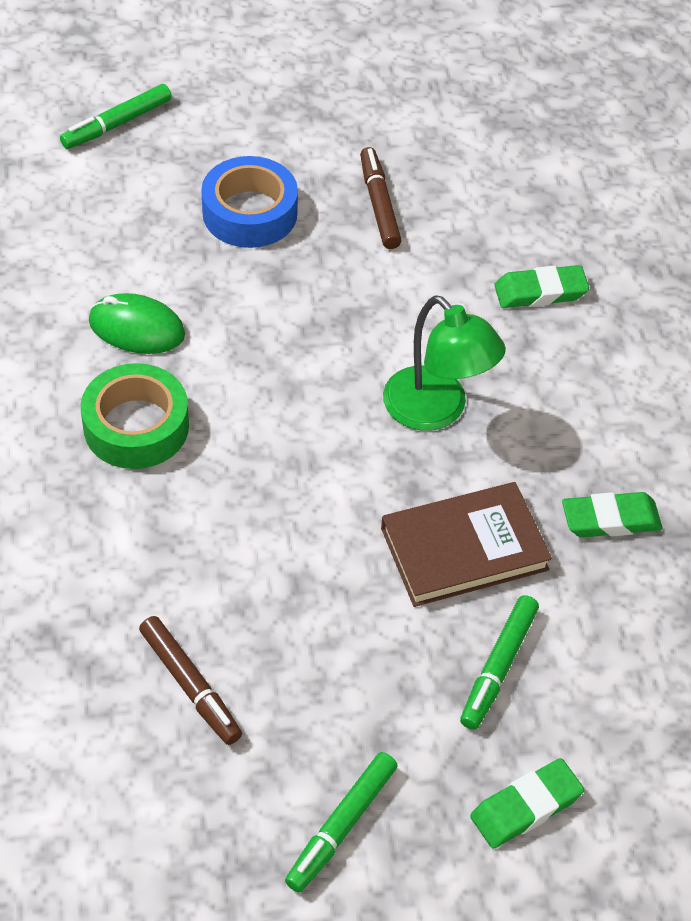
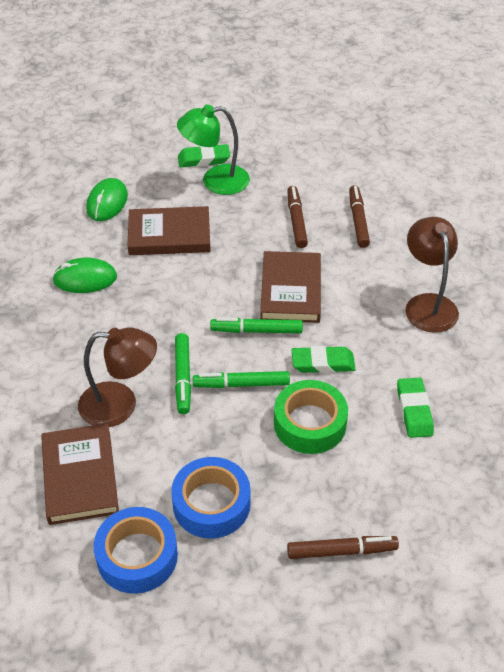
blue tape: [201,156,298,248] = 1 -> [94,507,178,594] [171,457,251,539] = 2
brown book: [381,482,552,607] = 1 -> [41,423,119,525] [128,206,211,255] [260,251,321,323] = 3
brown lamp: none = 0 -> [78,327,157,427] [405,217,459,333] = 2
brown marker: [139,616,242,745] [360,147,402,249] = 2 -> [287,186,308,248] [287,536,399,559] [349,185,370,248] = 3
green mouse: [89,293,185,354] = 1 -> [52,258,117,293] [86,178,128,221] = 2

